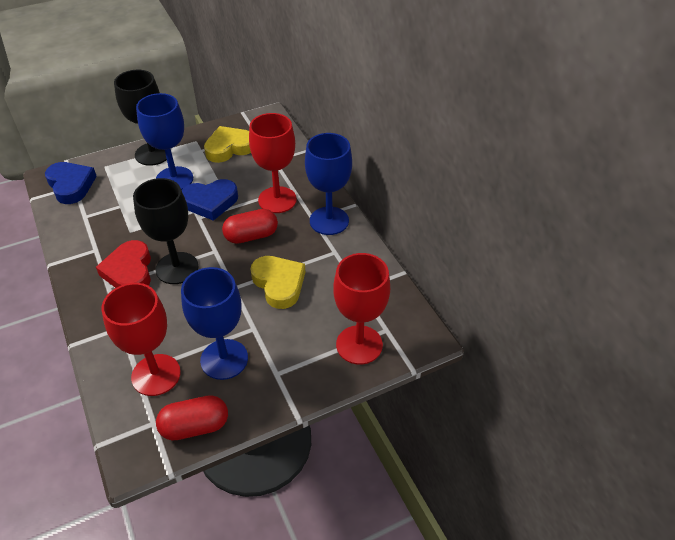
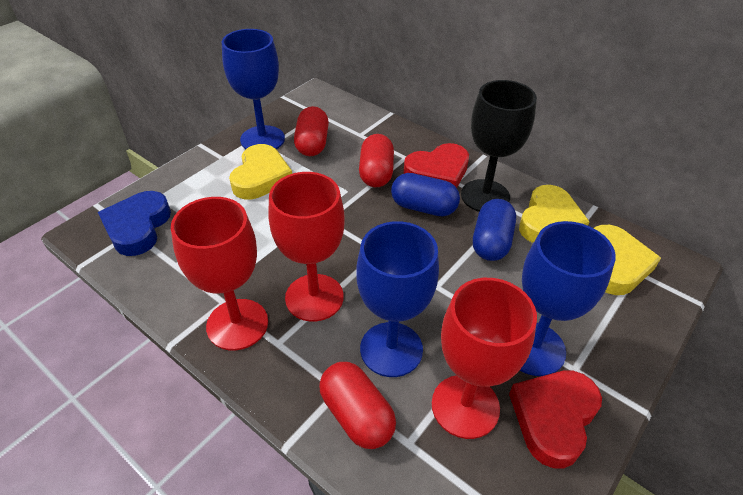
black goblet: [114,70,167,166] [133,178,199,284] = 2 -> [461,80,537,212] = 1
blue capsule: none = 0 -> [391,173,460,216] [473,199,516,261] = 2
blue heart: [45,162,97,204] [182,179,238,221] = 2 -> [98,191,171,256] = 1
red capsule: [156,395,228,441] [222,209,278,244] = 2 -> [294,106,329,156] [319,362,396,449] [359,134,394,187] = 3
red heart: [96,240,151,288] = 1 -> [403,143,469,188] [509,371,602,468] = 2
yellow heart: [204,126,251,163] [250,256,305,309] = 2 -> [229,144,292,199] [519,185,590,243] [594,225,661,295] = 3

